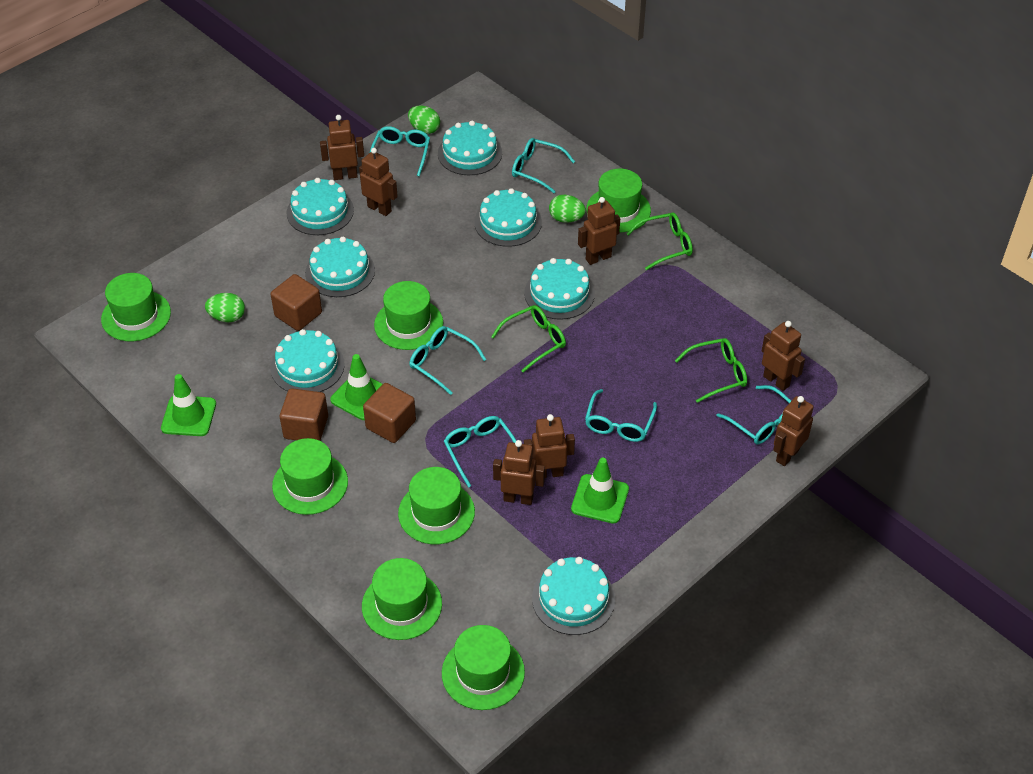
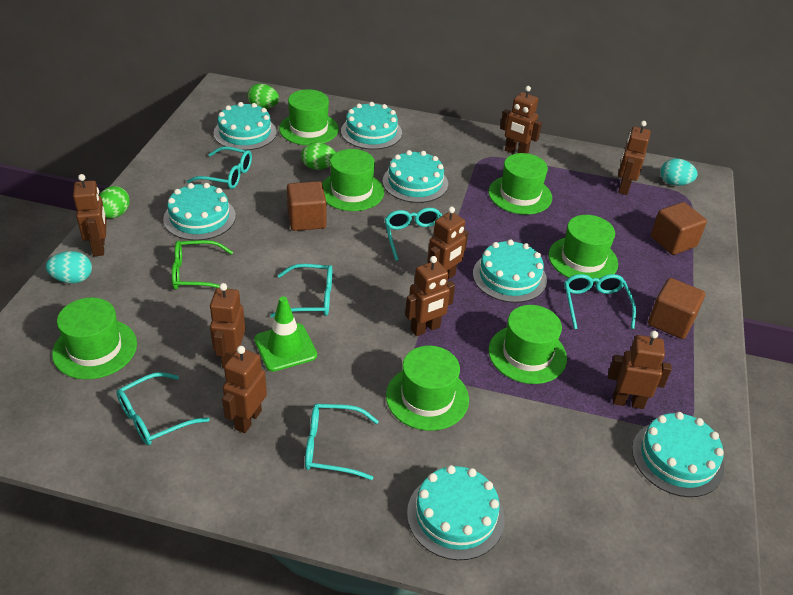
brown robot: [320,115,364,180] [359,148,398,216] [493,440,545,505] [524,414,575,478] [578,197,620,265] [762,321,805,391] [773,396,814,466] = 7 -> [73,174,107,256] [209,283,245,368] [222,346,267,433] [405,256,455,336] [427,207,468,279] [500,86,542,154] [608,331,672,409] [618,121,651,195] = 8
green glasses: [491,305,566,373] [627,213,693,270] [675,338,747,403] = 3 -> [172,240,233,290] = 1
green traffic cone: [161,374,216,436] [330,354,382,420] [571,458,629,524] = 3 -> [254,296,317,372] = 1
turquoise egg: none = 0 -> [46,251,92,283] [660,159,698,186] = 2

